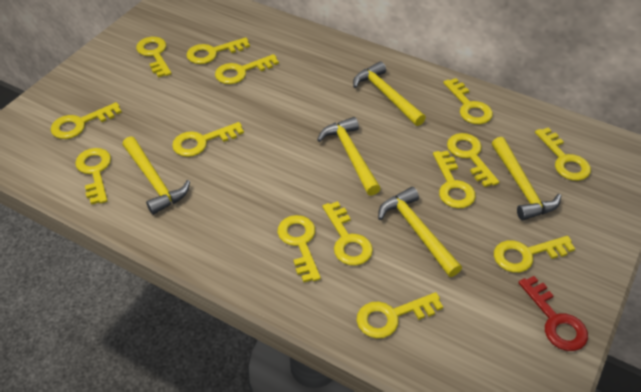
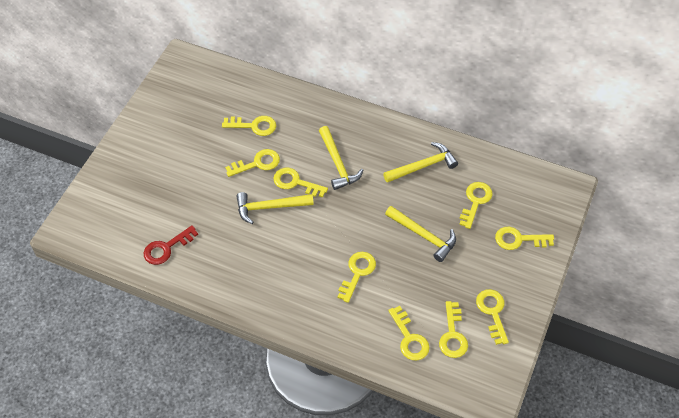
yellow hammer: [123,137,190,215] [317,117,381,196] [353,61,426,126] [378,187,462,277] [492,137,561,220] = 5 -> [236,192,314,224] [319,126,363,190] [383,142,458,183] [385,206,456,262] = 4
yellow key: [51,102,122,139] [75,148,111,205] [136,37,172,78] [172,122,244,157] [186,37,250,64] [215,54,279,84] [277,215,321,282] [323,201,373,266] [357,292,443,338] [433,151,476,208] [443,78,493,124] [447,133,499,187] [494,236,575,273] [535,128,591,181] = 14 -> [222,116,276,136] [225,149,280,177] [273,168,328,198] [338,252,376,303] [388,306,430,360] [439,301,468,358] [459,182,493,229] [476,289,509,345] [495,227,554,250] = 9

